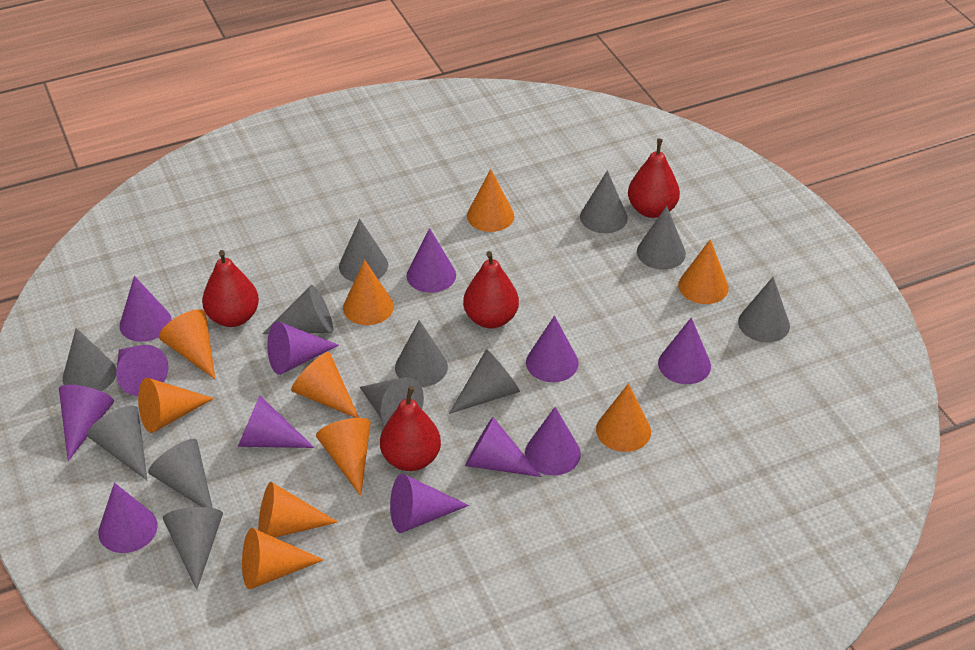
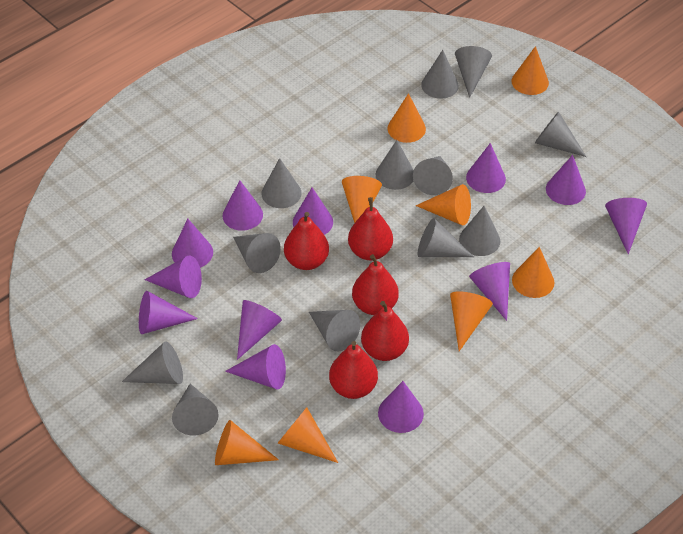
orange cone: [138,378,214,433] [159,309,215,379] [242,528,324,589] [258,482,338,538] [291,352,359,418] [316,418,371,496] [343,260,394,325] [467,169,515,232] [596,383,651,452] [678,239,729,304] = 10 -> [215,420,279,465] [278,407,338,463] [342,176,382,223] [387,93,426,143] [416,184,471,225] [450,291,493,351] [512,46,549,95] [512,247,554,298] = 8
red pear: [202,250,259,327] [380,386,441,471] [463,251,519,329] [628,138,680,218] = 4 -> [284,212,329,270] [329,341,378,399] [348,197,393,260] [352,254,399,315] [361,301,409,361] = 5

